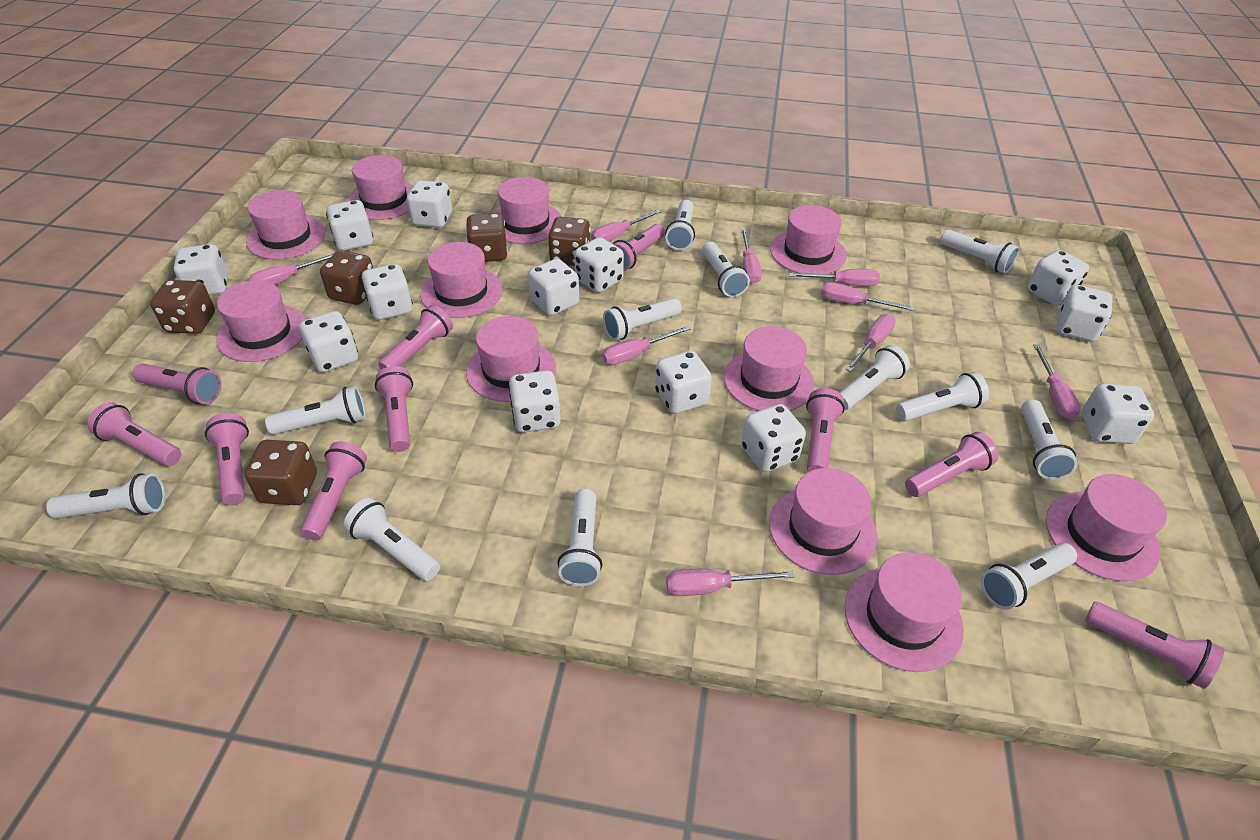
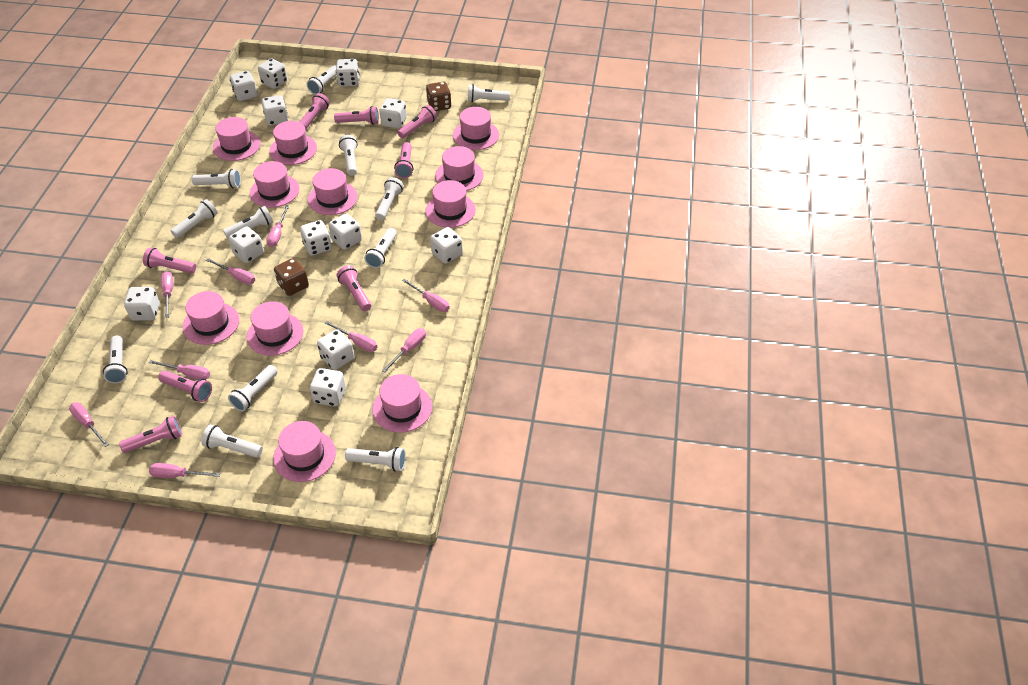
brown dice: [150,280,215,334] [245,440,317,505] [320,250,373,305] [466,213,508,262] [548,217,591,266] = 5 -> [274,258,309,296] [426,82,451,111] = 2
pink flashlight: [87,402,181,466] [132,363,222,404] [205,413,249,505] [300,442,367,540] [375,366,413,452] [378,305,453,369] [613,224,665,271] [806,388,845,472] [905,432,998,497] [1085,602,1224,689] = 10 -> [119,415,182,453] [143,247,196,274] [158,371,212,402] [300,93,330,130] [334,106,379,125] [336,265,371,311] [394,142,413,178] [397,105,437,139] = 8
white dice: [174,244,228,295] [299,311,358,373] [326,200,373,251] [361,264,413,320] [407,180,452,228] [509,370,561,433] [528,258,579,316] [574,237,624,293] [655,351,712,414] [741,404,806,472] [1027,250,1089,305] [1056,285,1112,342] [1082,384,1154,444] = 13 -> [124,287,160,320] [229,227,264,263] [230,71,257,101] [258,58,288,89] [262,95,288,126] [300,220,332,256] [310,368,346,407] [317,329,354,370] [329,213,362,250] [336,59,360,87] [380,98,407,128] [430,227,463,264] = 12

